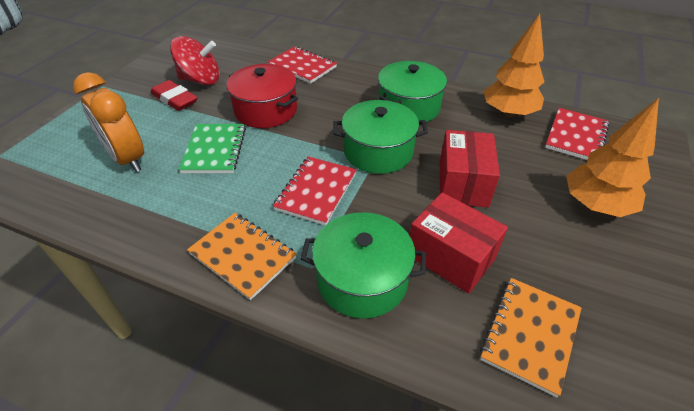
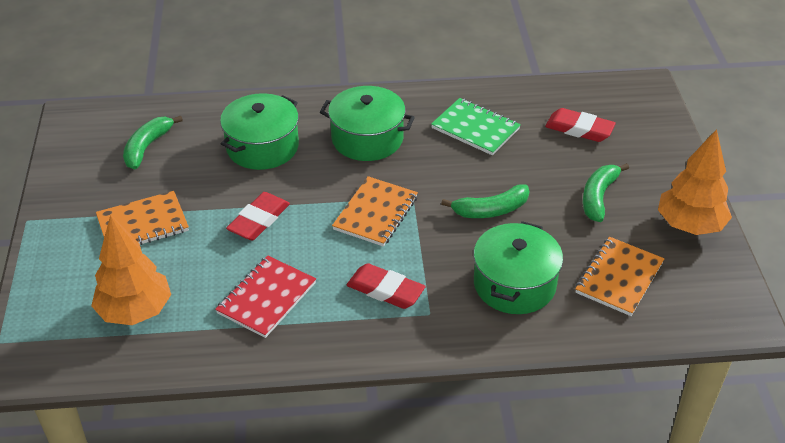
green banana: none = 0 -> [123,116,183,169] [441,184,529,218] [583,163,629,222] = 3
orange clock: [73,72,144,172] = 1 -> none = 0
orange notebook: [187,213,296,300] [480,278,582,397] = 2 -> [96,191,189,245] [332,176,418,247] [575,237,664,316] = 3
red box: [410,192,508,293] [440,130,500,208] = 2 -> none = 0
red eraser: [151,80,198,111] = 1 -> [226,192,290,240] [346,263,426,309] [545,108,616,142] = 3
red notebook: [268,46,337,84] [273,157,357,225] [545,108,609,160] = 3 -> [215,255,316,338] = 1
red pot: [227,64,298,128] = 1 -> none = 0
red spinning top: [170,36,220,85] = 1 -> none = 0

